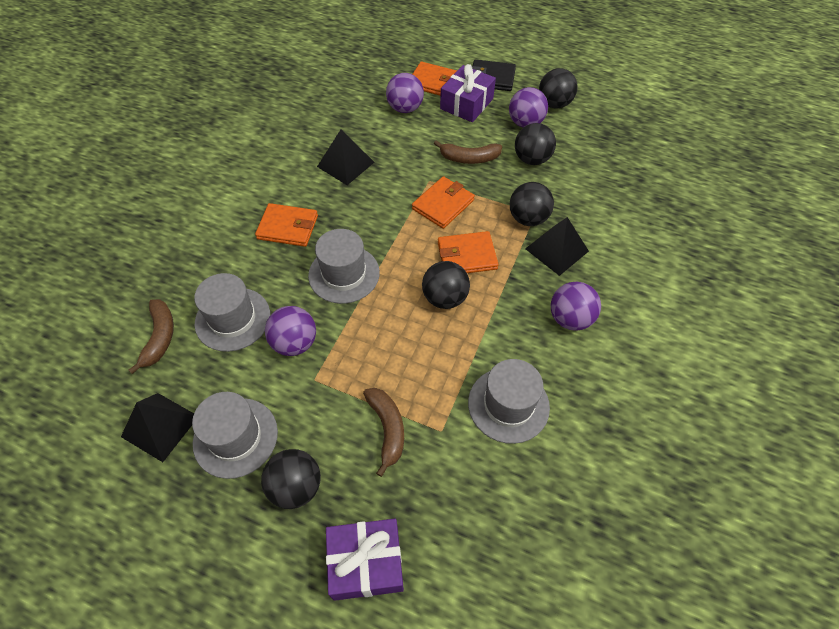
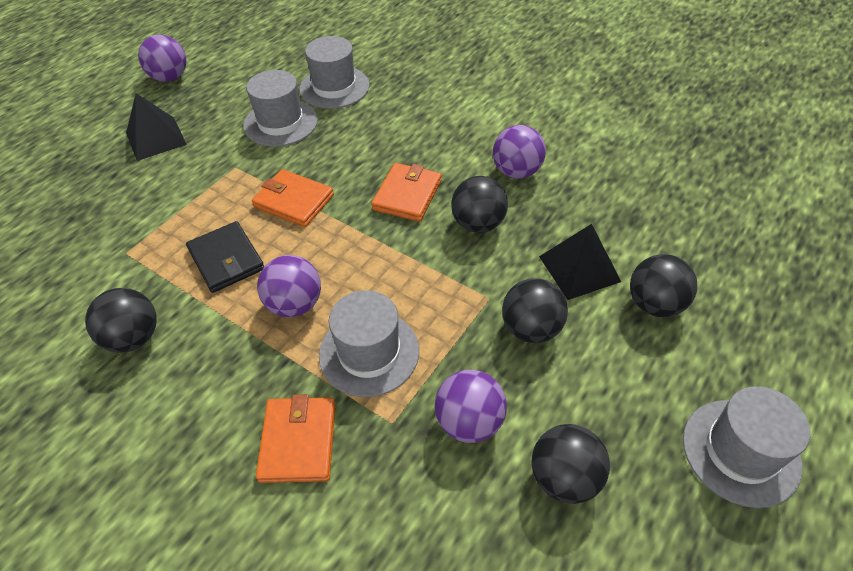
black pyramid: [121,393,194,462] [317,130,374,185] [525,217,589,276] = 3 -> [126,93,187,161] [539,224,621,300] = 2
brown banana: [128,299,174,374] [363,388,404,477] [434,140,502,164] = 3 -> none = 0
orange wallet: [255,203,318,247] [412,176,475,229] [413,62,457,96] [438,231,499,273] = 4 -> [252,169,334,227] [256,394,336,483] [371,163,442,222] = 3
purple gift: [326,519,404,601] [440,64,496,122] = 2 -> none = 0

